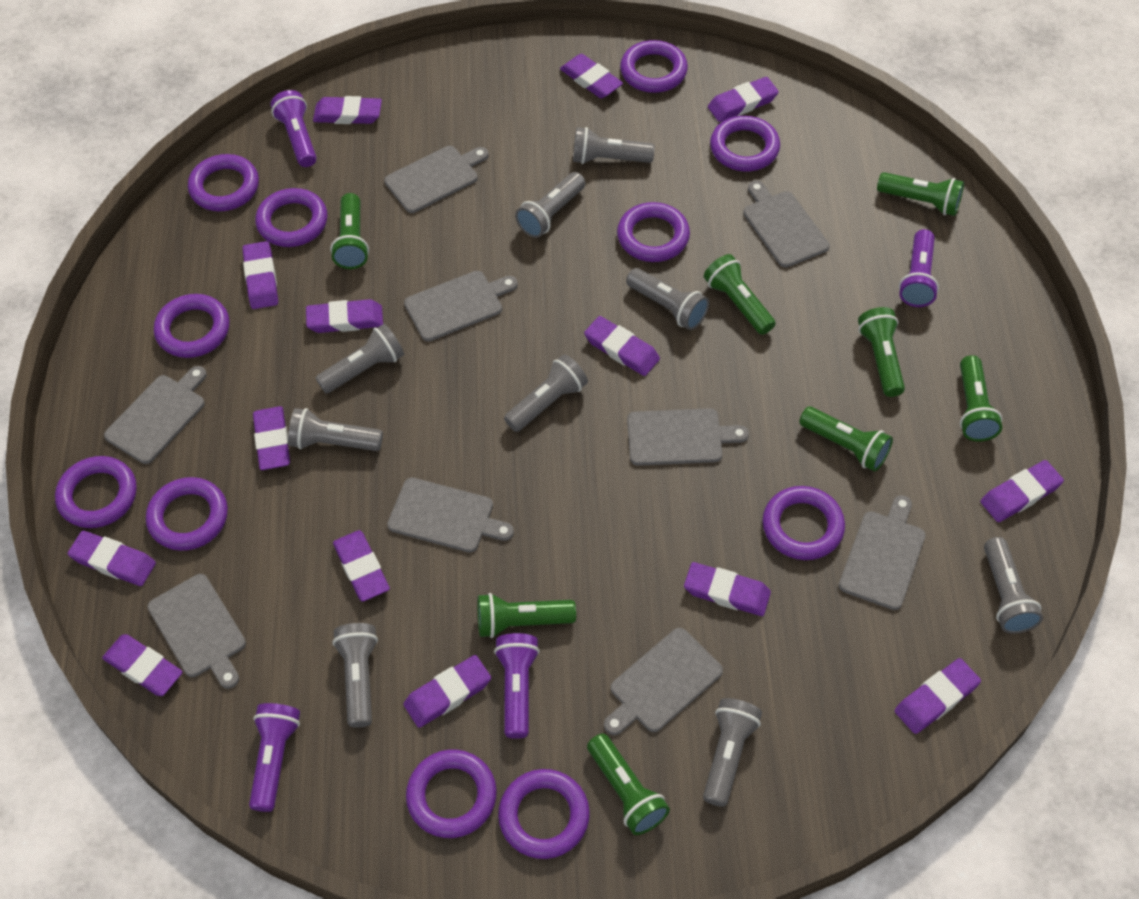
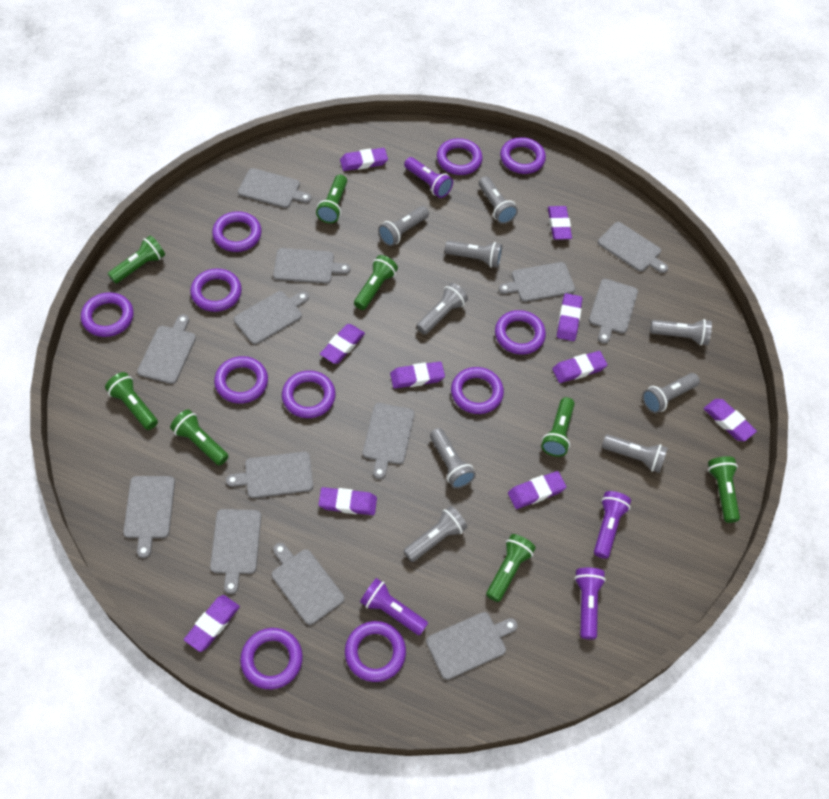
grey cutting board: [104,366,207,464] [148,574,246,689] [384,146,489,213] [387,477,514,553] [404,271,518,342] [604,628,723,735] [627,408,749,466] [743,181,830,268] [839,495,926,610] = 9 -> [123,476,175,558] [137,314,196,384] [210,509,261,594] [226,452,313,498] [234,291,309,345] [238,168,311,208] [272,543,344,625] [273,248,350,284] [363,403,415,479] [426,612,517,680] [499,262,575,302] [589,279,638,344] [598,222,668,273] = 13
purple eraser: [67,531,156,586] [102,634,183,696] [243,241,278,309] [253,406,290,470] [306,299,383,333] [313,96,382,124] [333,530,390,602] [404,655,491,728] [560,54,623,98] [584,316,660,376] [684,562,771,616] [708,77,779,122] [895,658,981,734] [980,460,1064,522] = 14 -> [184,595,240,652] [319,487,377,515] [320,324,365,364] [340,148,388,171] [390,362,445,389] [508,471,566,509] [548,206,572,240] [552,351,607,383] [557,293,582,341] [703,399,757,441] = 10

